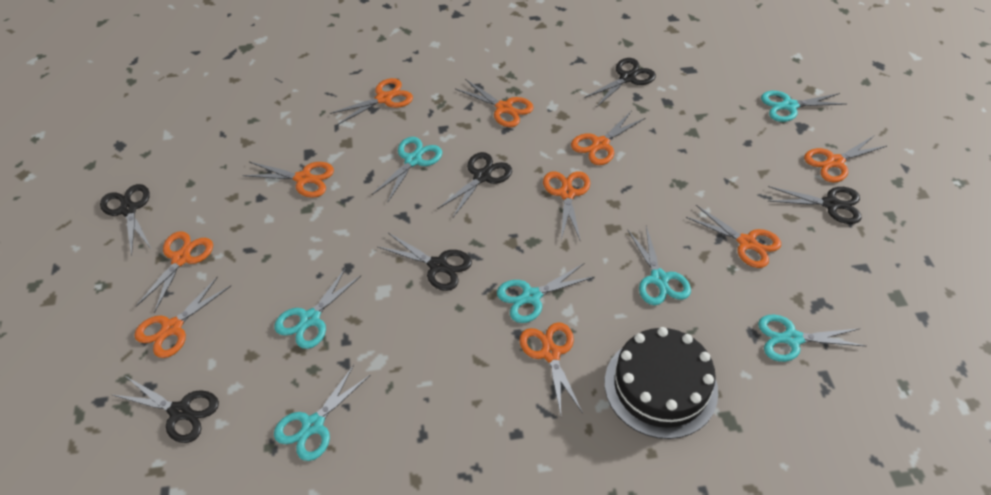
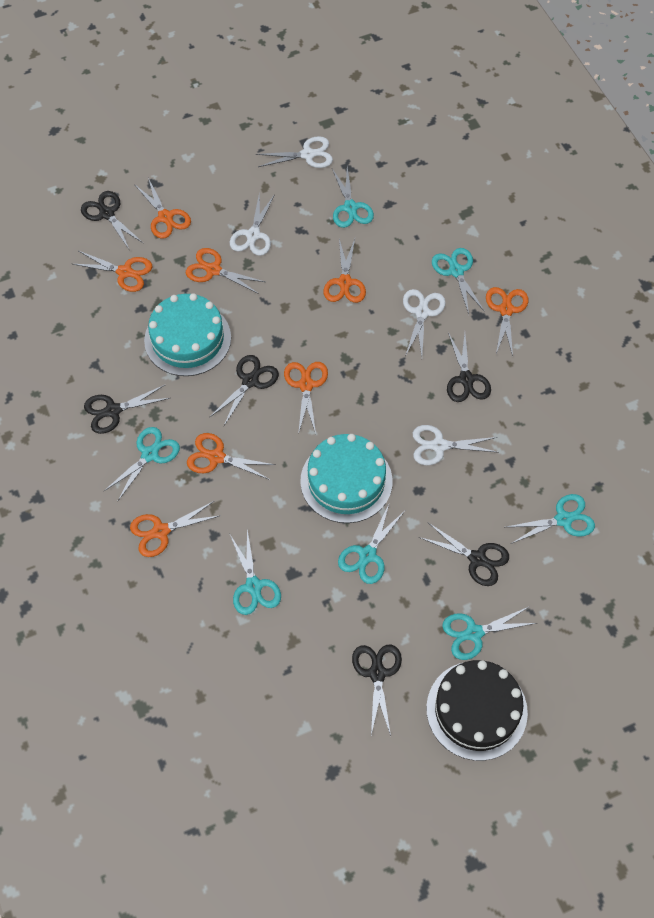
orange scissors: [134,276,231,358] [136,231,213,313] [242,162,334,198] [330,78,413,125] [455,79,534,127] [520,322,583,415] [543,171,590,240] [571,111,645,165] [686,205,781,268] [804,136,887,183] = 10 -> [73,251,152,292] [130,501,221,557] [134,178,191,239] [186,248,265,294] [187,433,275,480] [284,362,328,435] [323,239,366,303] [486,287,528,356] = 8
turquoise cake: none = 0 -> [144,293,231,376] [300,434,393,523] = 2
white scissors: none = 0 -> [230,192,275,256] [256,136,333,168] [403,289,446,357] [413,425,499,465] = 4

